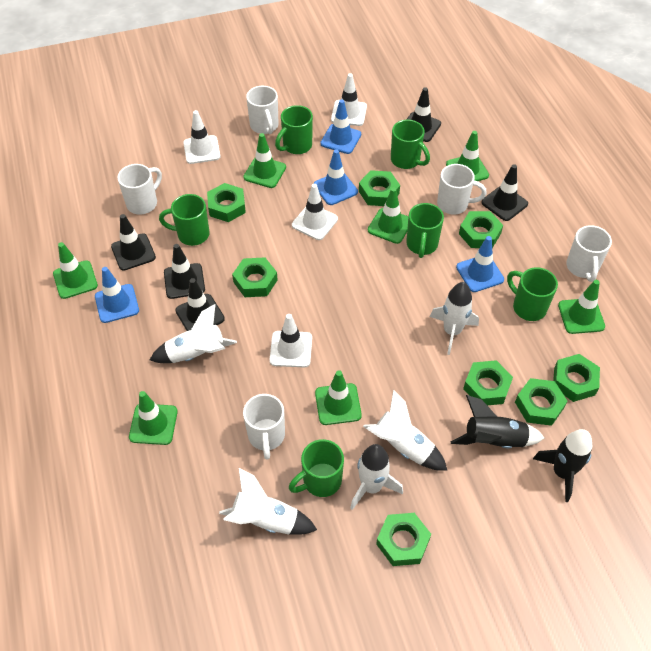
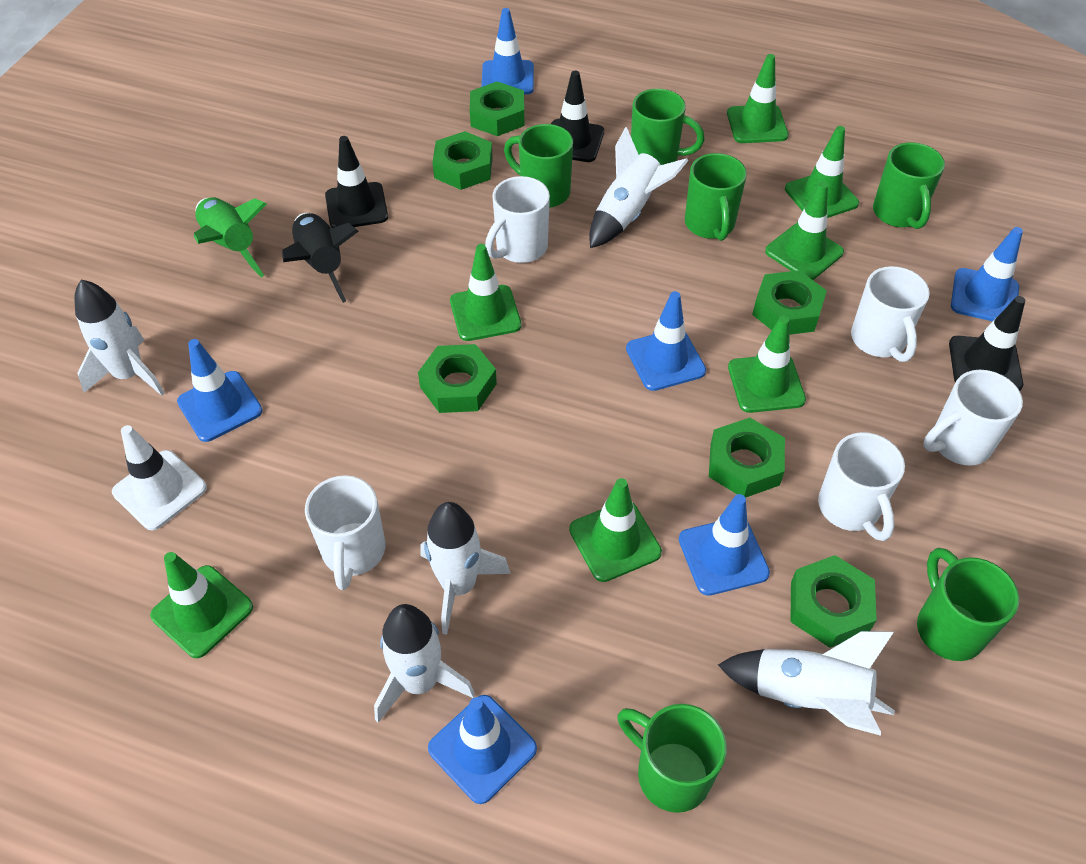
black rocket: [451,395,544,449] [533,429,592,502] = 2 -> [282,213,359,303] = 1
black traffic cone: [111,214,156,271] [164,244,205,299] [175,278,225,331] [406,87,441,142] [481,164,528,221] = 5 -> [325,136,388,228] [551,71,604,162] [949,296,1025,391] = 3
blue traffic cone: [95,267,139,323] [314,149,358,205] [320,100,361,154] [456,236,504,292] = 4 -> [177,339,262,442] [428,695,537,804] [482,8,534,95] [626,291,706,391] [679,494,770,596] [951,227,1023,321] = 6
green nut: [207,183,246,222] [232,257,278,297] [359,170,400,206] [376,513,431,566] [459,211,503,248] [463,360,513,405] [515,378,567,426] [553,354,600,402] = 8 -> [418,344,497,413] [433,131,493,190] [470,81,525,136] [709,418,785,498] [752,270,827,335] [791,555,877,648] = 6
green rocket: none = 0 -> [194,197,267,277] = 1
white traffic cone: [183,110,221,164] [270,314,312,367] [292,184,338,240] [331,73,367,126] = 4 -> [112,425,207,530] = 1

